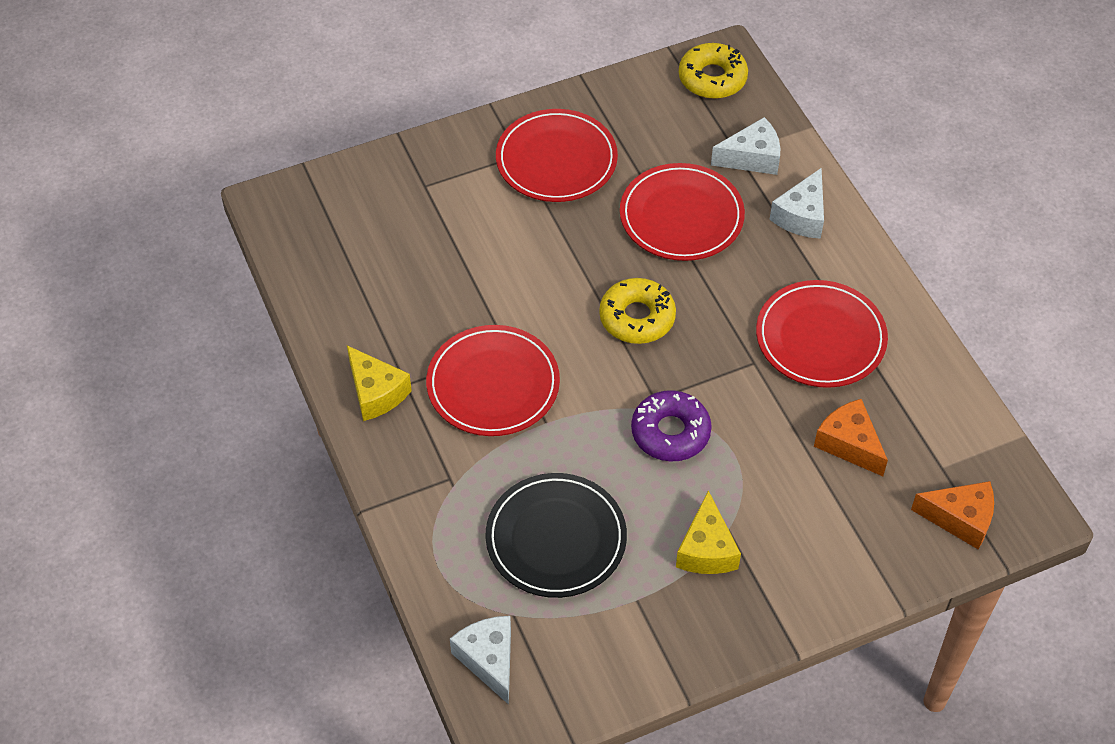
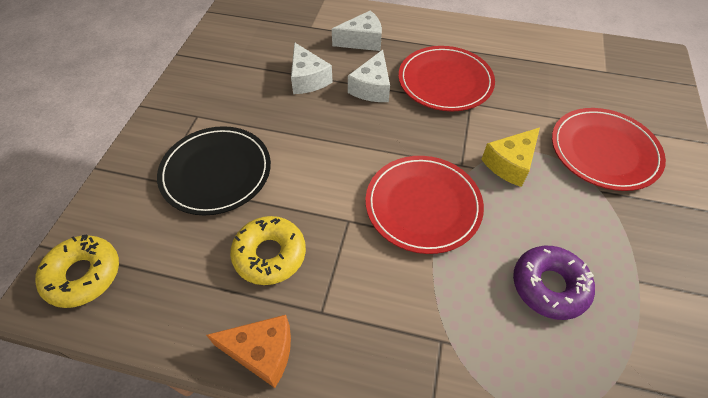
orange cheese: [814,399,888,476] [911,481,994,550] = 2 -> [206,315,291,388] = 1
red plate: [426,325,560,436] [496,109,618,202] [620,163,745,261] [756,280,888,388] = 4 -> [365,156,484,254] [398,46,495,111] [552,108,666,191] = 3
yellow cheese: [347,345,412,421] [676,491,741,574] = 2 -> [481,127,540,187] = 1

